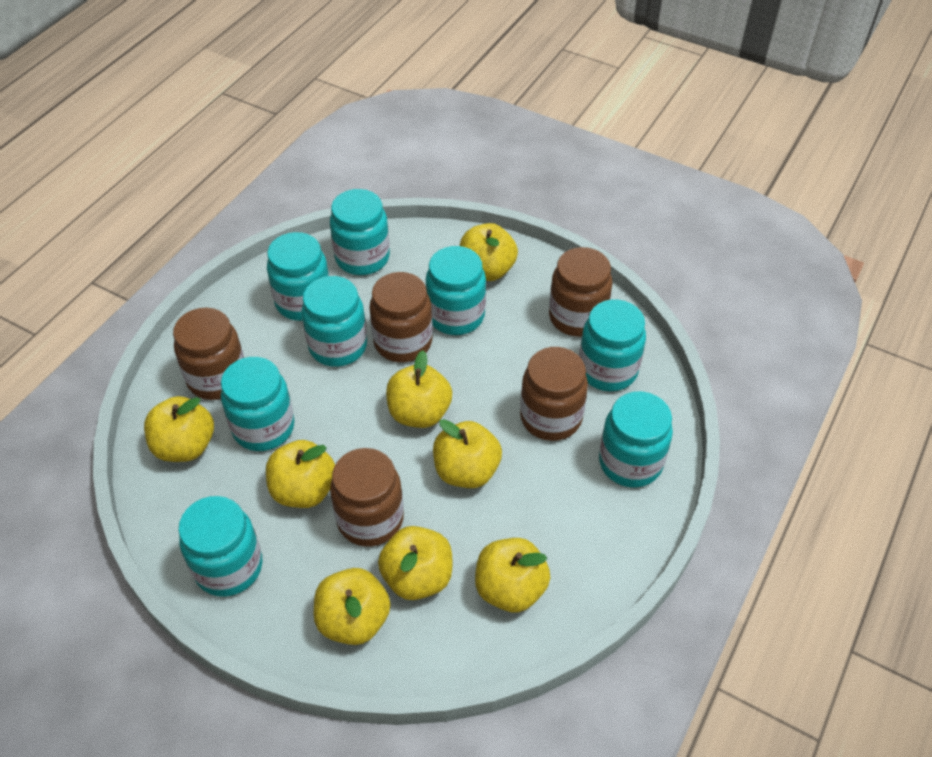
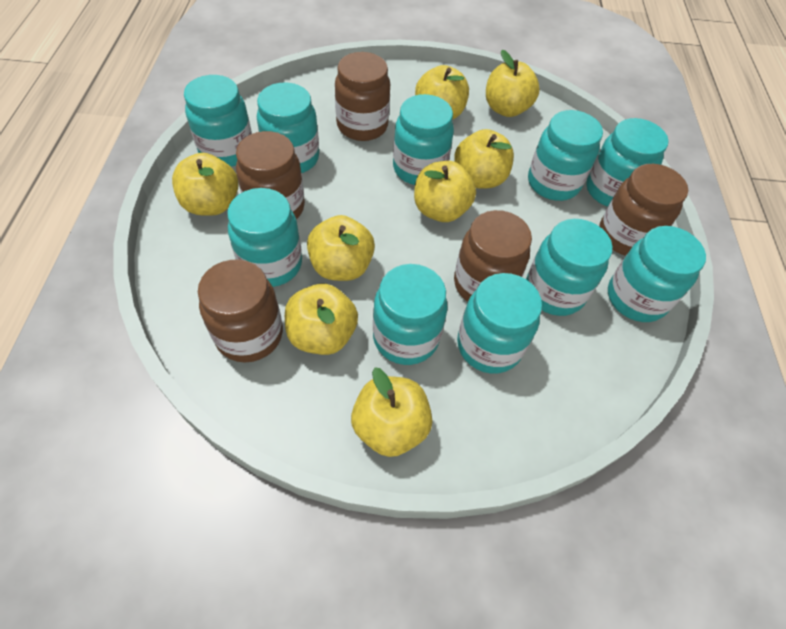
turquoise jar: [178,496,263,597] [221,357,294,451] [267,232,329,321] [301,276,367,367] [330,189,390,275] [426,246,486,335] [579,300,646,391] [599,391,673,487] = 8 -> [184,75,252,167] [227,188,302,287] [257,82,319,173] [373,264,448,365] [393,94,454,185] [457,273,542,374] [526,219,613,316] [528,110,603,201] [586,118,669,207] [608,226,706,322] = 10

